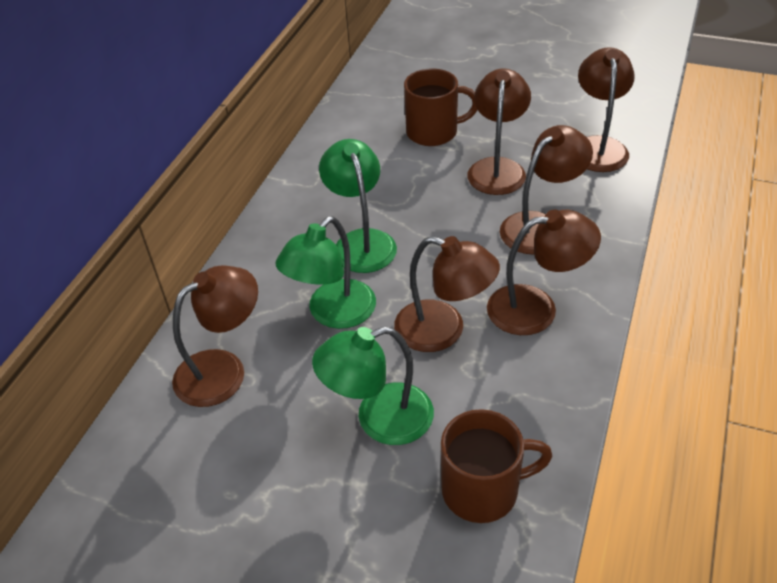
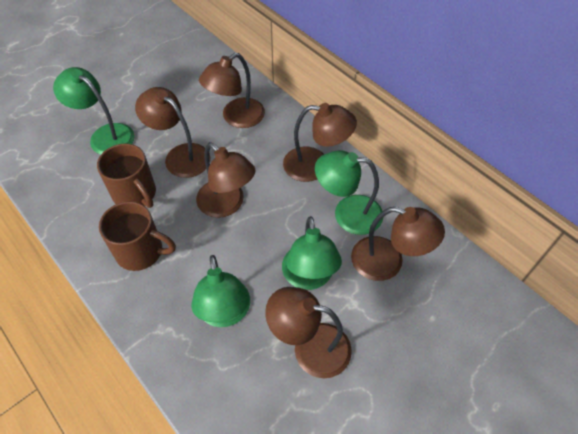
green lamp: [276,216,376,329] [312,326,434,445] [319,139,397,273] = 3 -> [53,67,135,155] [191,255,250,327] [282,216,342,290] [315,150,383,235] = 4

